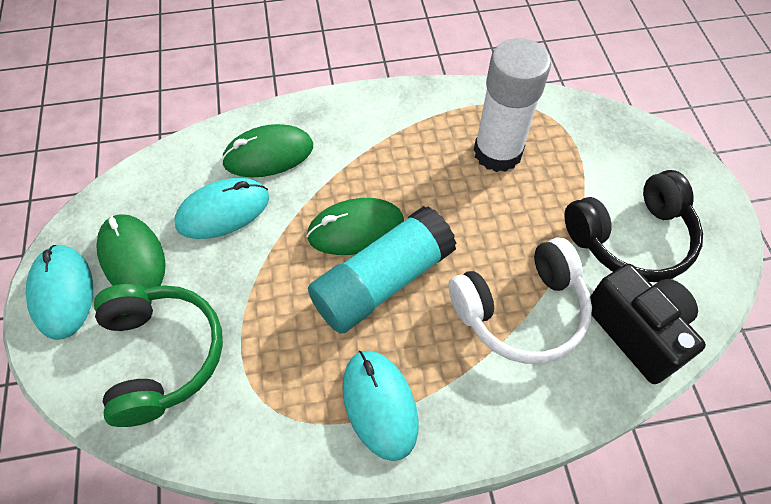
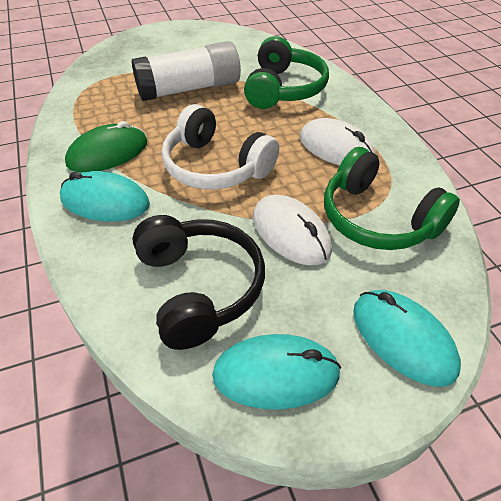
black camera: [590,264,706,384] = 1 -> none = 0
green headphones: [94,284,223,427] = 1 -> [244,36,329,109] [324,147,460,250] = 2
green mouse: [96,214,166,288] [221,124,313,177] [306,198,404,255] = 3 -> [65,121,147,173] = 1
turquoise glue stick: [308,206,457,334] = 1 -> none = 0
white mouse: none = 0 -> [253,195,332,265] [300,118,375,166] = 2

